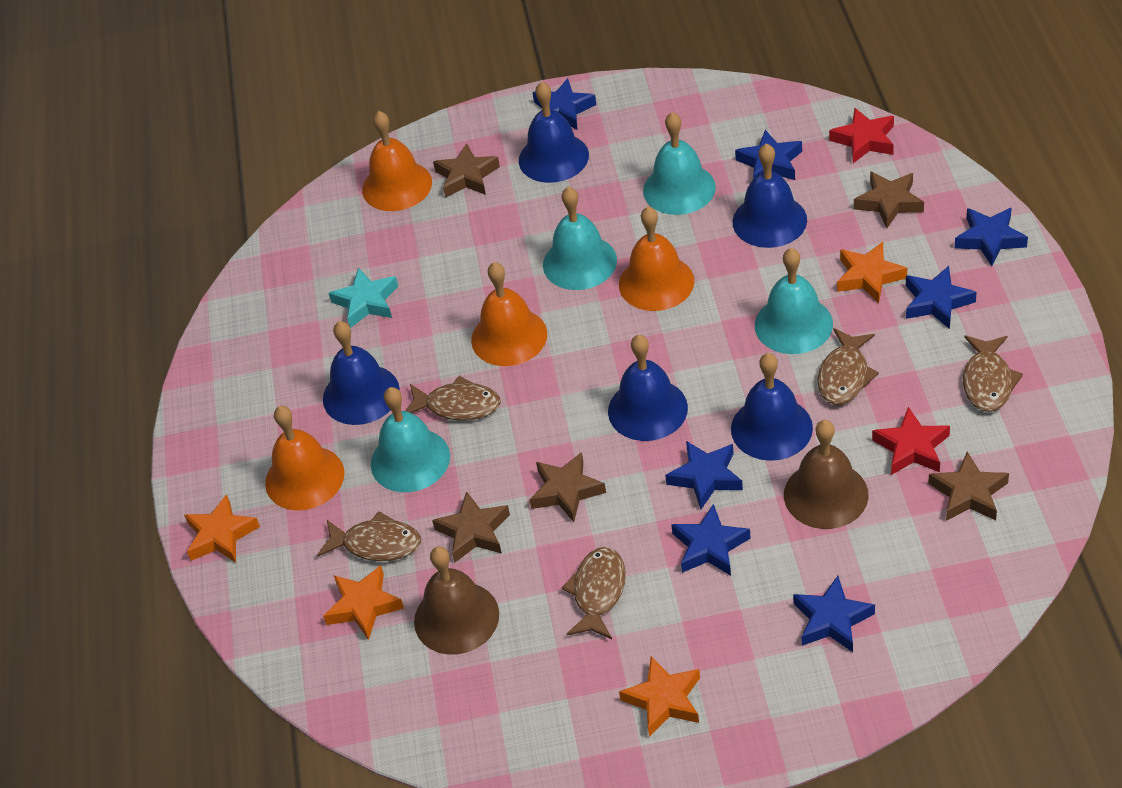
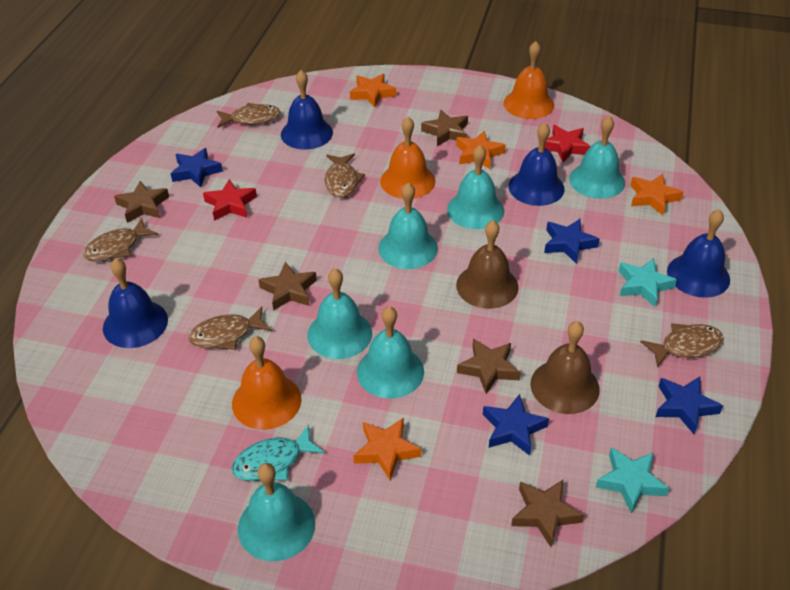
blue bell: [323,321,400,425] [519,82,589,183] [608,335,688,441] [731,353,813,461] [733,143,807,248] = 5 -> [103,258,168,348] [281,70,333,150] [509,122,565,206] [667,209,730,298] = 4
blue star: [532,78,596,130] [665,441,743,509] [671,504,751,576] [735,130,802,180] [793,576,875,652] [906,266,977,329] [955,207,1028,266] = 7 -> [170,148,223,187] [483,394,549,456] [544,219,600,264] [656,376,723,434] = 4
orange bell: [265,406,345,510] [362,111,432,211] [471,262,547,366] [619,207,694,311] = 4 -> [232,336,301,430] [380,117,435,199] [504,41,554,119] = 3
turquoise bell: [371,387,450,492] [543,187,617,290] [643,112,716,215] [755,248,833,354] = 4 -> [238,463,315,561] [307,268,372,359] [357,306,424,399] [378,183,438,269] [447,145,504,229] [569,116,625,199] = 6
turquoise fish: none = 0 -> [232,424,324,481] = 1
turquoise star: [329,268,398,328] = 1 -> [596,447,669,513] [619,258,677,307] = 2

